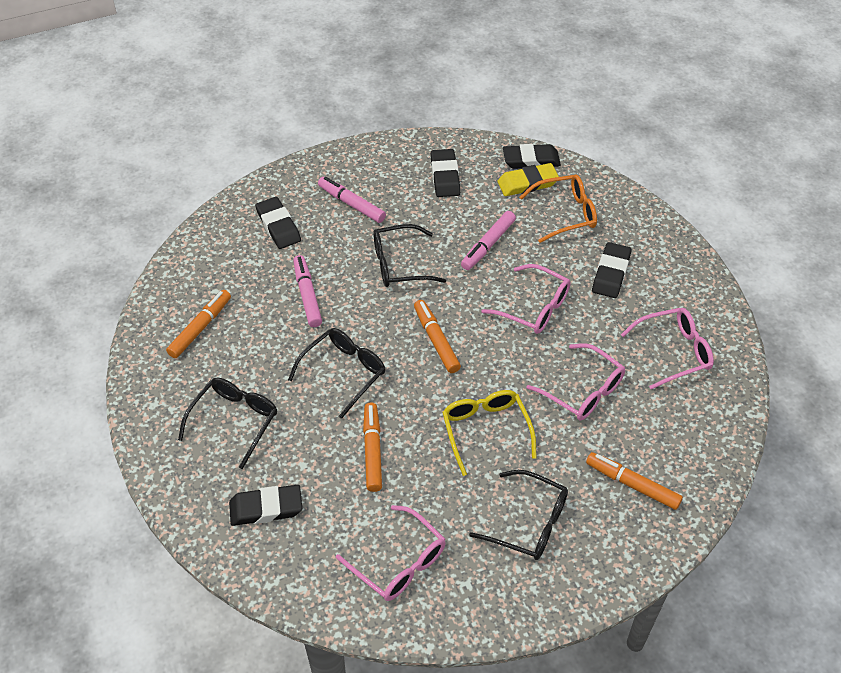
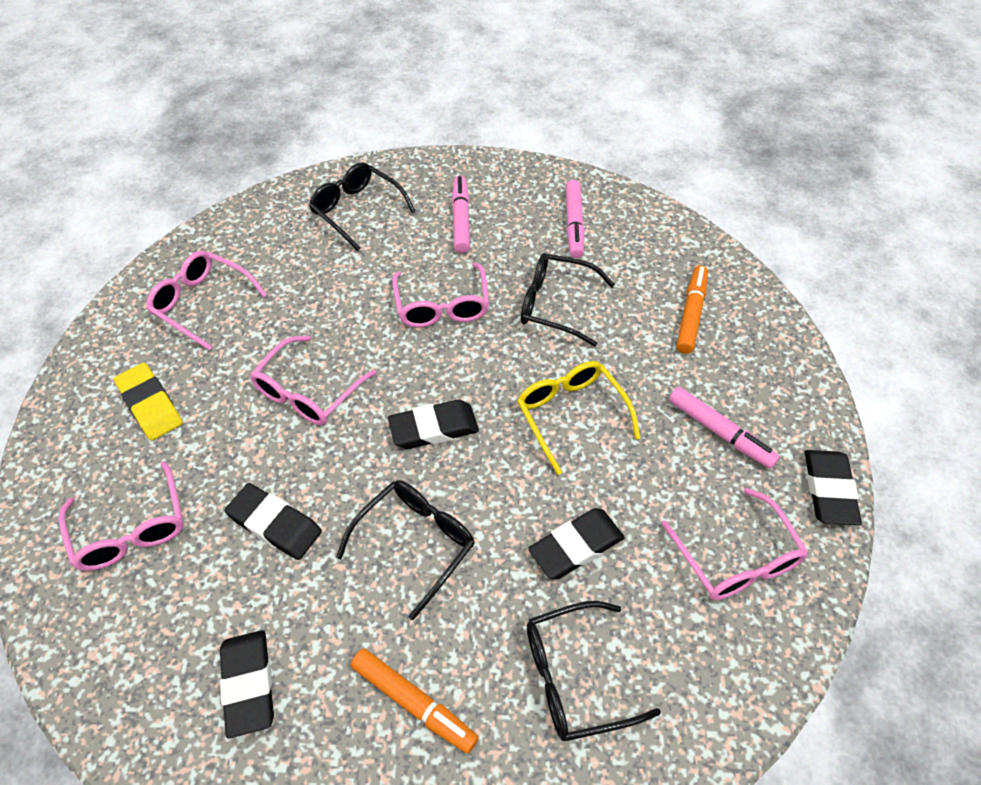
orange glasses: [519,174,597,243] = 1 -> none = 0
orange marker: [166,290,231,358] [363,403,382,492] [414,300,461,373] [586,452,683,510] = 4 -> [351,648,478,753] [676,265,708,354] = 2
pink glasses: [336,505,446,601] [481,264,571,334] [526,343,625,420] [621,308,714,389] = 4 -> [58,461,184,571] [146,251,267,350] [250,336,376,425] [392,263,489,328] [661,488,808,600] = 5

